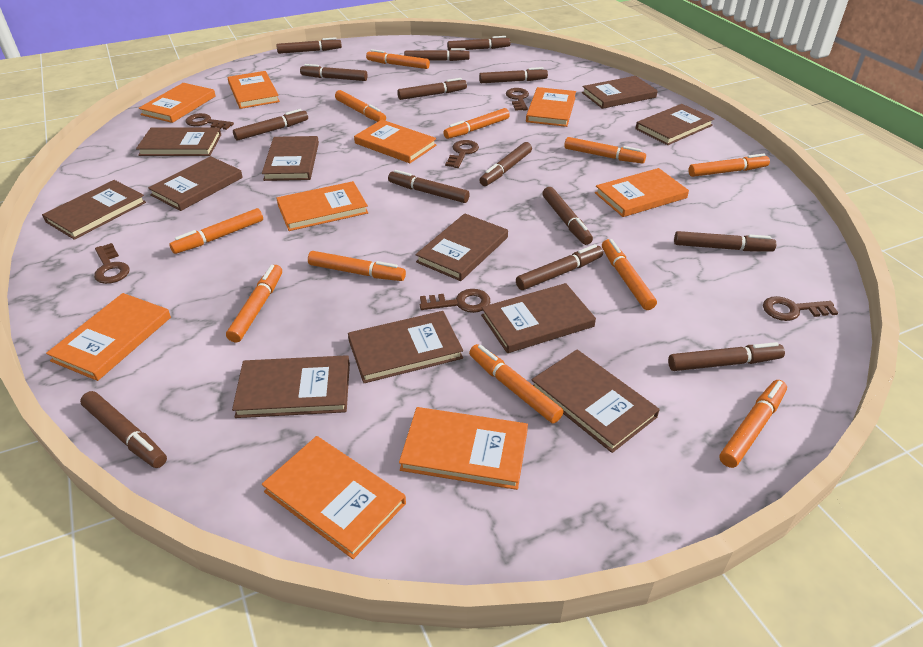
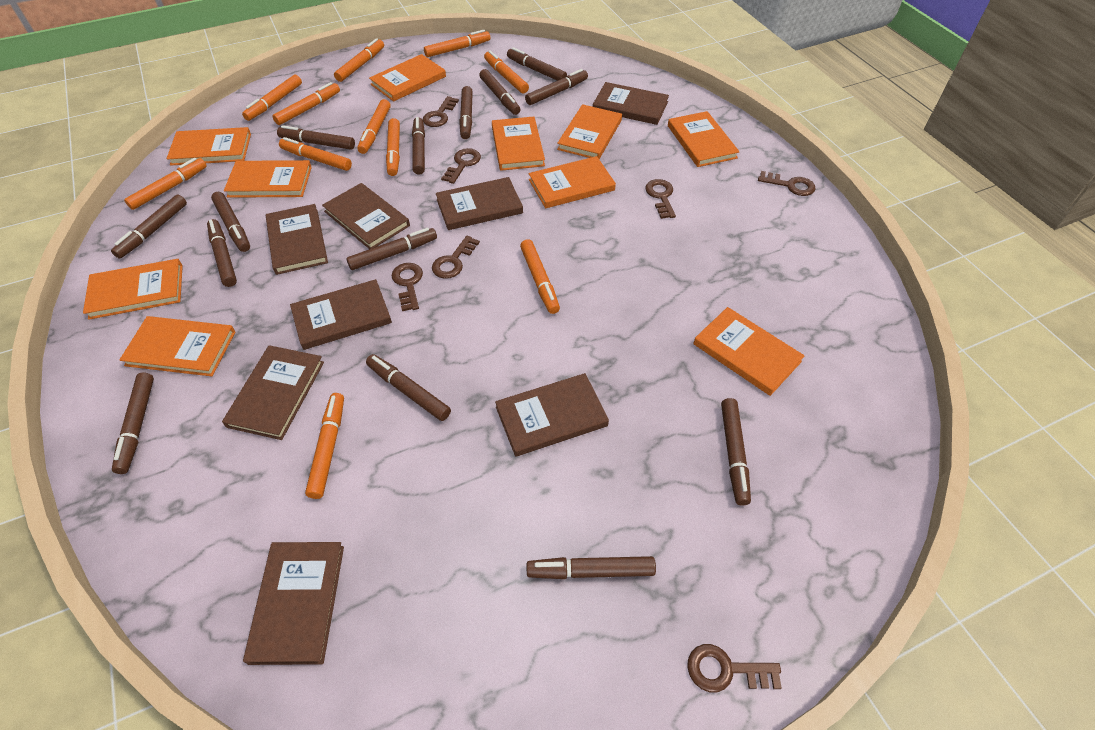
brown book: [42,180,146,240] [136,127,221,156] [148,156,243,211] [232,355,350,418] [262,136,319,181] [348,311,463,383] [415,213,508,281] [481,283,596,353] [531,350,660,453] [582,76,658,109] [636,104,714,145] = 11 -> [222,345,324,440] [243,542,344,665] [266,204,328,275] [290,279,392,350] [322,183,410,249] [436,177,523,230] [495,373,609,457] [593,82,669,125] = 8
brown key: [94,243,130,284] [186,113,234,130] [420,289,490,313] [445,140,479,168] [506,88,529,111] [763,296,838,321] = 6 -> [391,263,423,311] [423,96,459,127] [432,236,480,279] [441,148,481,184] [645,179,676,219] [687,644,782,692] [758,171,816,196] = 7
orange book: [46,293,171,381] [138,83,216,123] [228,71,280,109] [262,436,406,559] [276,181,368,231] [354,120,437,163] [399,407,528,490] [526,87,576,127] [595,168,689,217] = 9 -> [83,259,183,320] [119,316,235,376] [166,127,251,166] [224,160,312,198] [369,54,446,102] [492,117,545,171] [529,156,616,208] [557,104,622,159] [668,111,740,167] [693,307,805,396] = 10

